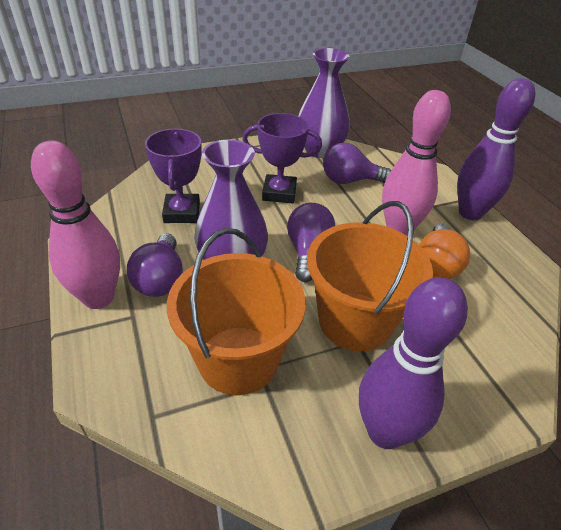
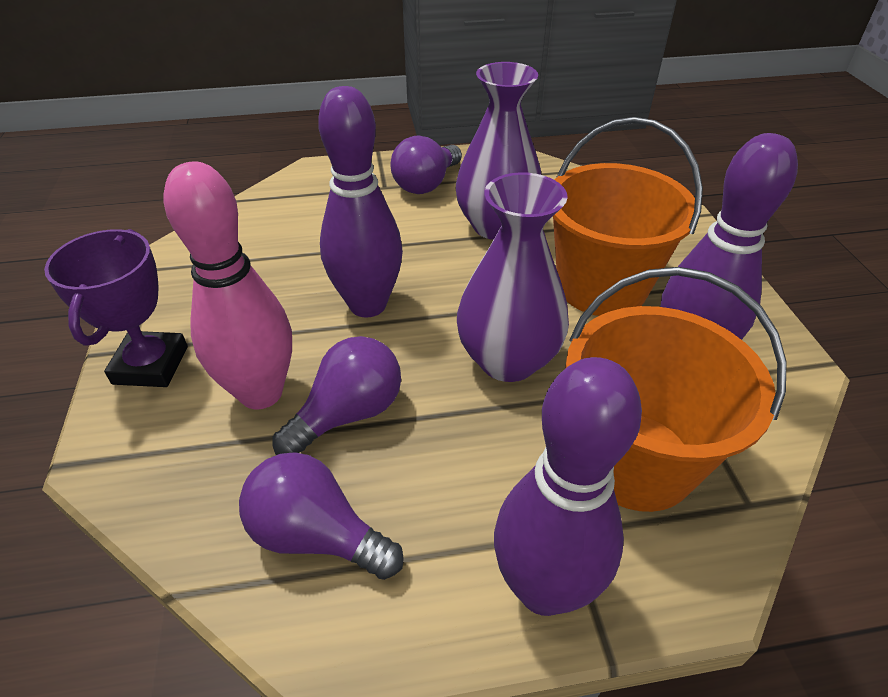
orange light bulb: [419,224,470,279] = 1 -> none = 0
pink bowling pin: [31,141,120,309] [382,90,451,235] = 2 -> [164,162,292,409] = 1
purple bowling pin: [359,277,468,449] [457,78,535,220] = 2 -> [318,86,403,317] [494,357,642,616] [661,133,798,340] = 3
purple trophy: [145,129,202,223] [242,113,322,203] = 2 -> [44,229,188,387] = 1

